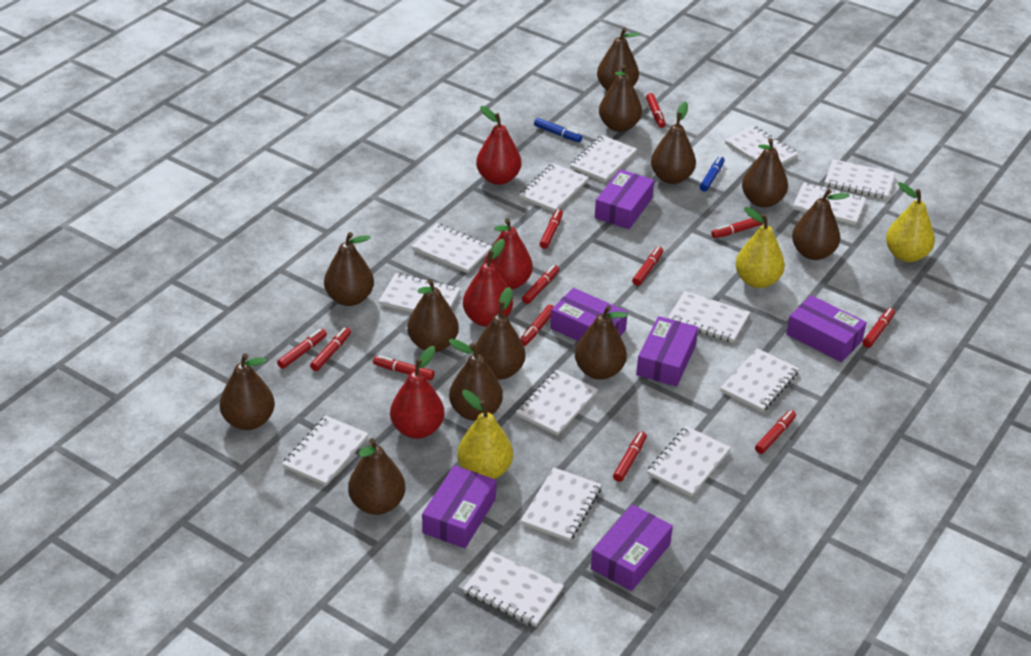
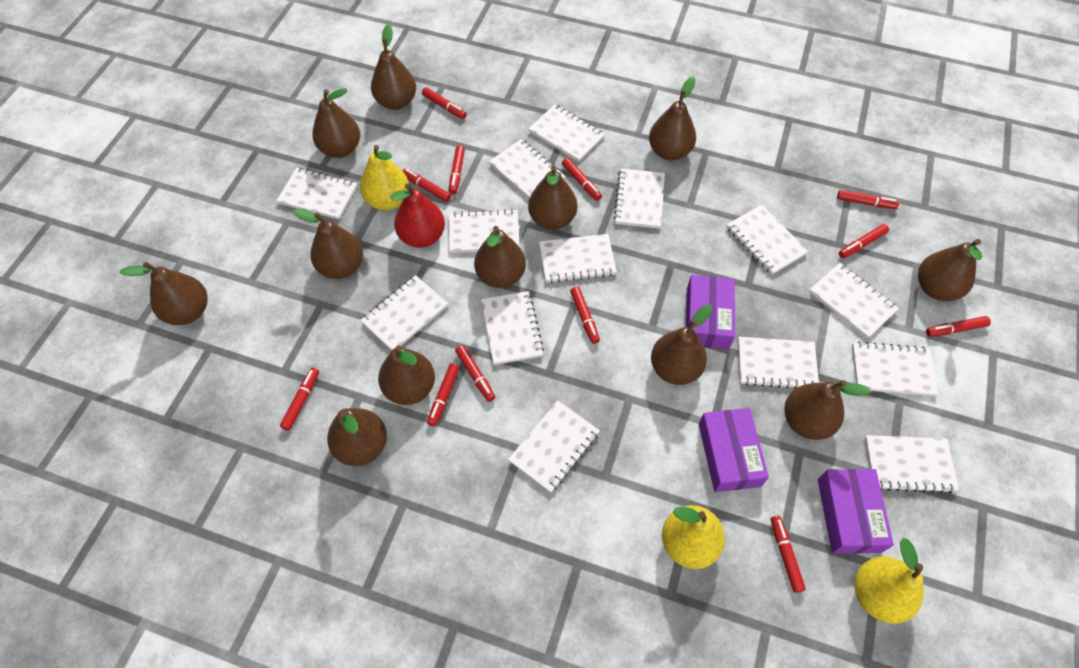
blue marker: [534,118,582,142] [700,156,725,192] = 2 -> none = 0
purple box: [422,465,496,548] [550,288,628,341] [591,505,673,591] [595,169,654,229] [636,316,698,386] [786,295,867,362] = 6 -> [686,275,735,350] [699,408,769,492] [818,469,894,554] = 3
red pear: [390,346,444,439] [463,239,513,327] [476,106,522,185] [484,218,533,290] = 4 -> [390,183,445,248] = 1

